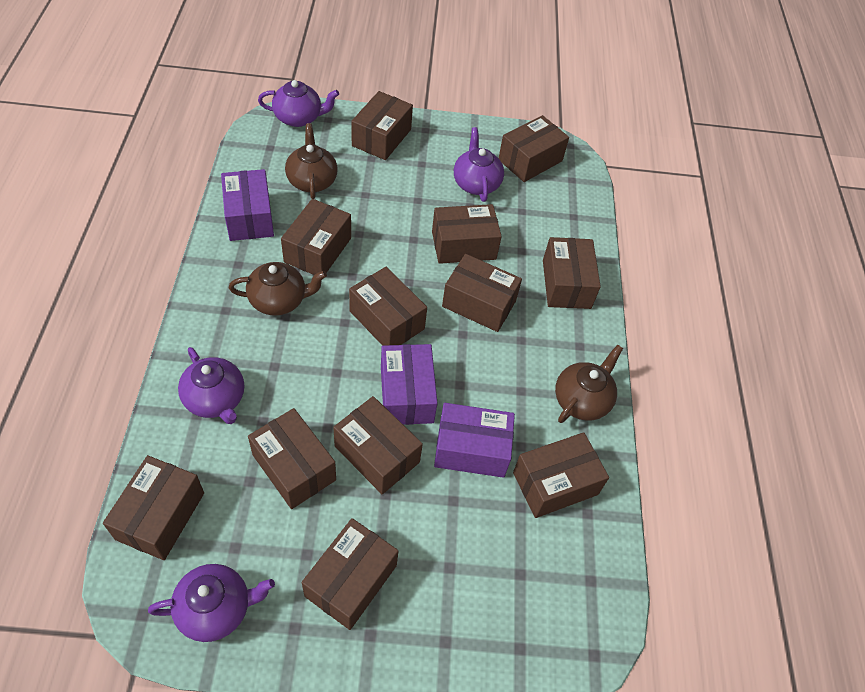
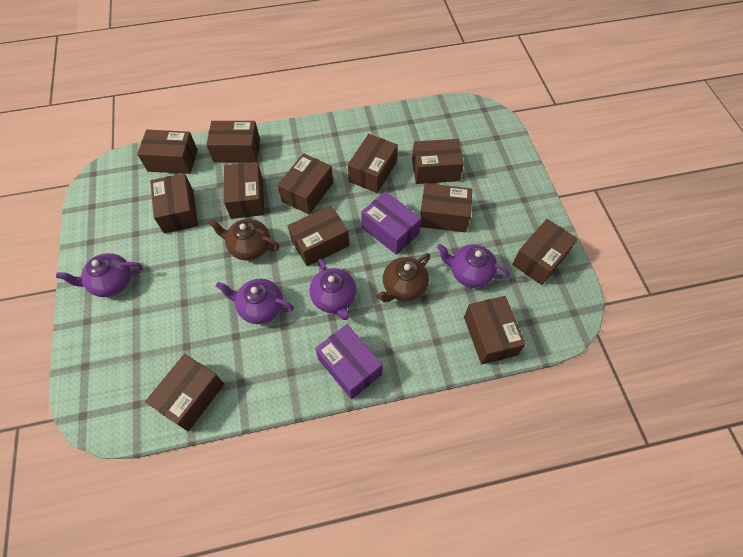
brown teapot: [229,262,327,316] [285,123,338,199] [555,345,623,423] = 3 -> [207,219,280,261] [377,253,430,303] = 2
purple box: [221,169,274,241] [381,344,438,425] [434,403,515,478] = 3 -> [315,324,383,399] [361,191,421,255] = 2

